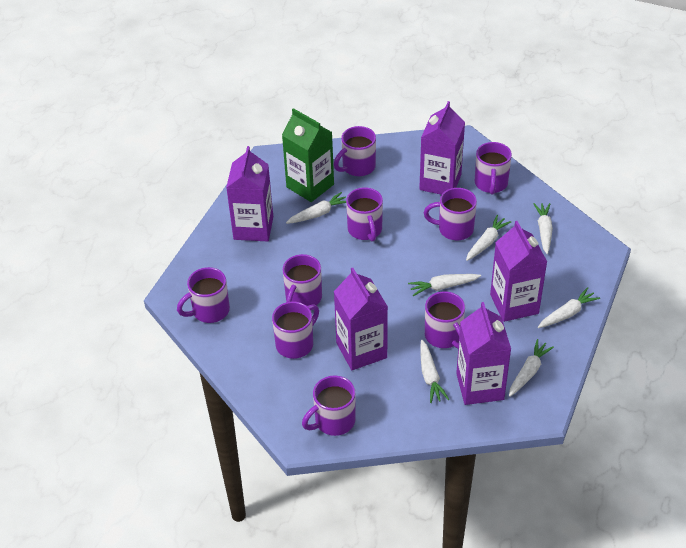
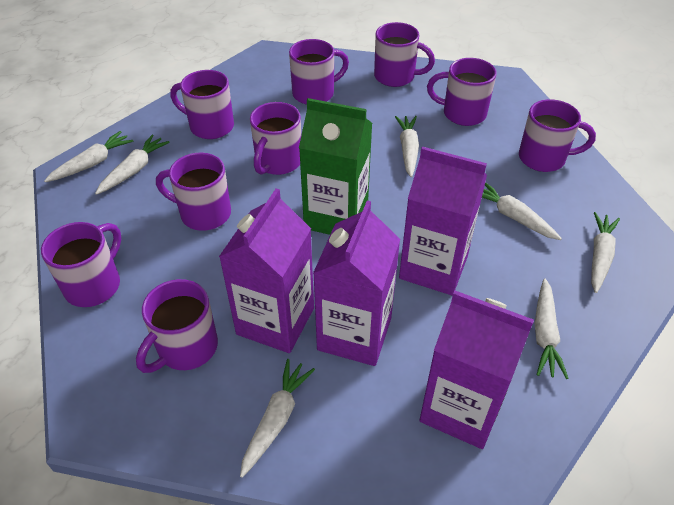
purple carton: [226,146,273,242] [334,268,388,370] [419,101,465,195] [456,302,511,405] [490,221,547,322] = 5 -> [219,188,314,353] [313,201,400,366] [399,147,487,295] [419,291,534,449] = 4

